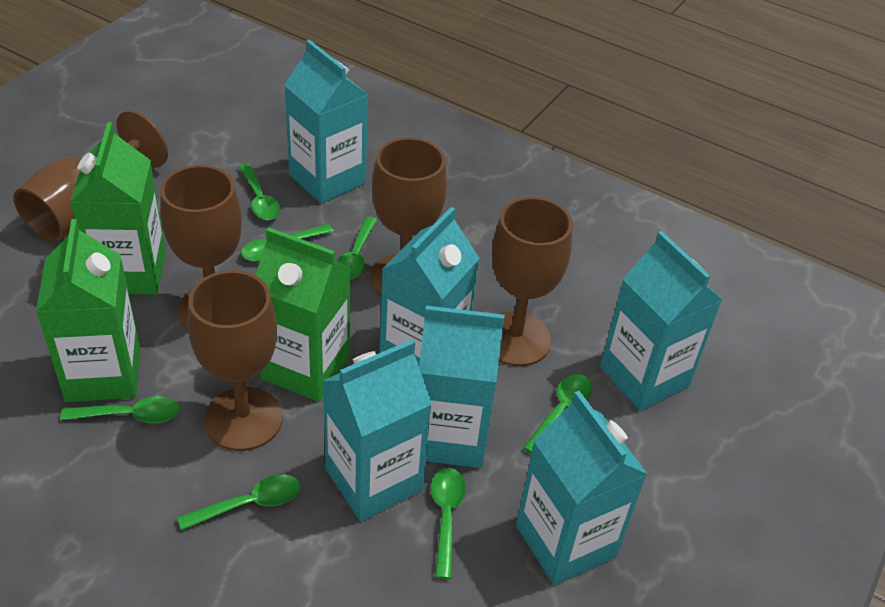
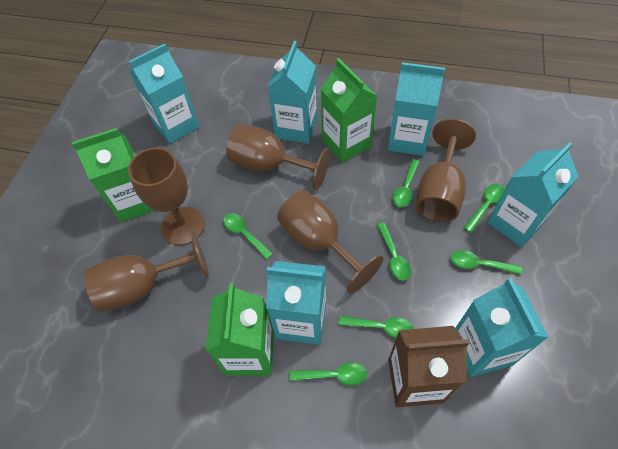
brown carton: none = 0 -> [388,326,470,407] = 1

